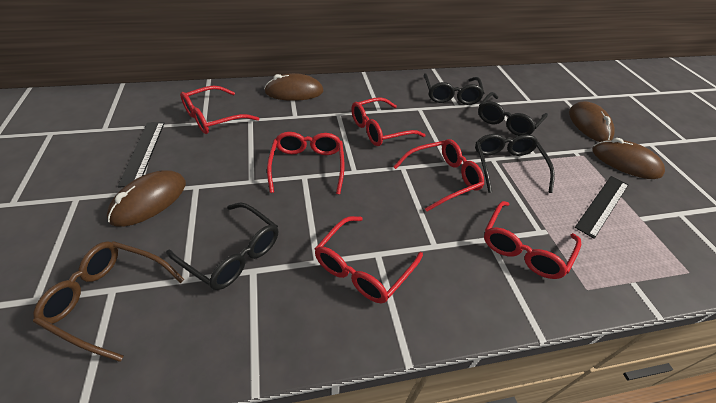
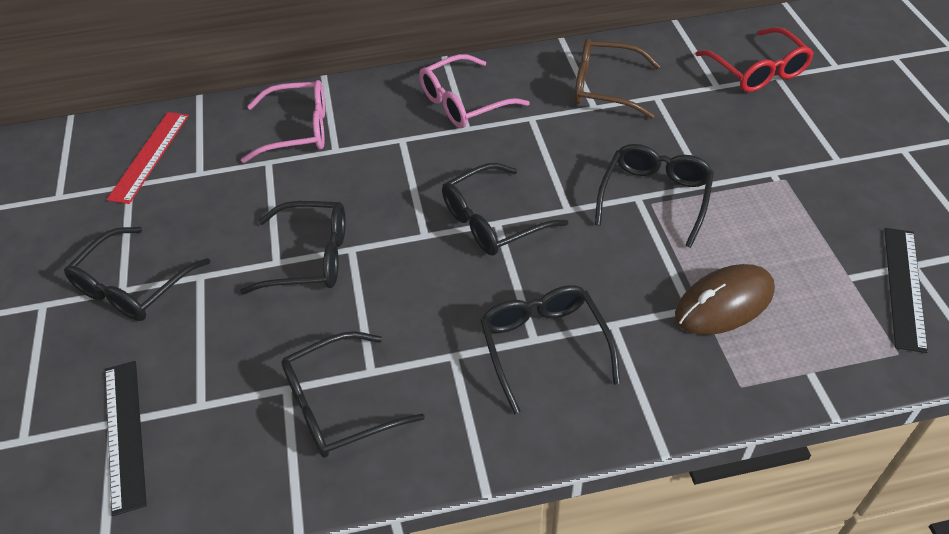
black glasses: [166,203,278,290] [424,73,484,105] [475,134,555,193] [478,92,548,136] = 4 -> [64,227,210,321] [240,201,345,295] [281,331,425,458] [442,163,568,256] [480,285,620,414] [595,144,714,248] = 6
brown mouse: [107,170,186,226] [264,73,324,101] [569,101,615,142] [592,138,665,179] = 4 -> [675,264,775,335] = 1
pink glasses: none = 0 -> [241,80,325,163] [419,54,530,128] = 2
red glasses: [180,86,259,134] [267,132,344,194] [315,216,423,303] [351,97,425,146] [393,139,484,211] [484,201,581,279] = 6 -> [695,27,814,92] = 1
red ruler: none = 0 -> [106,112,189,204] = 1

